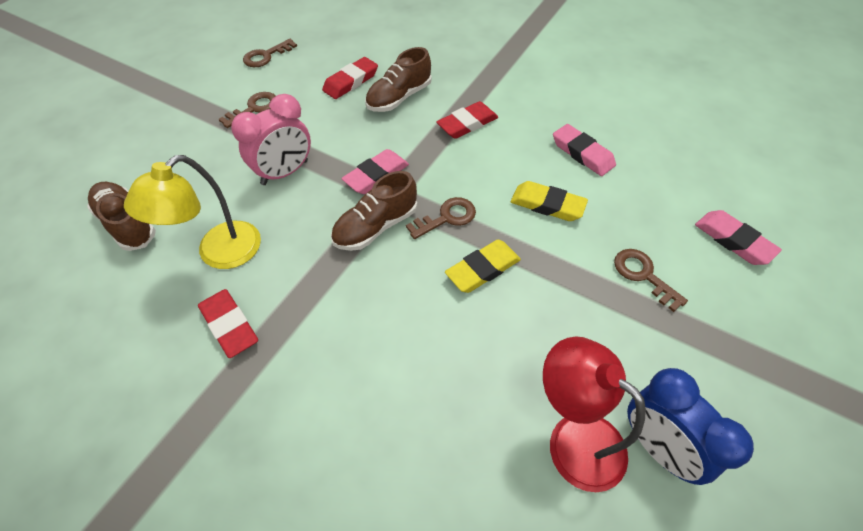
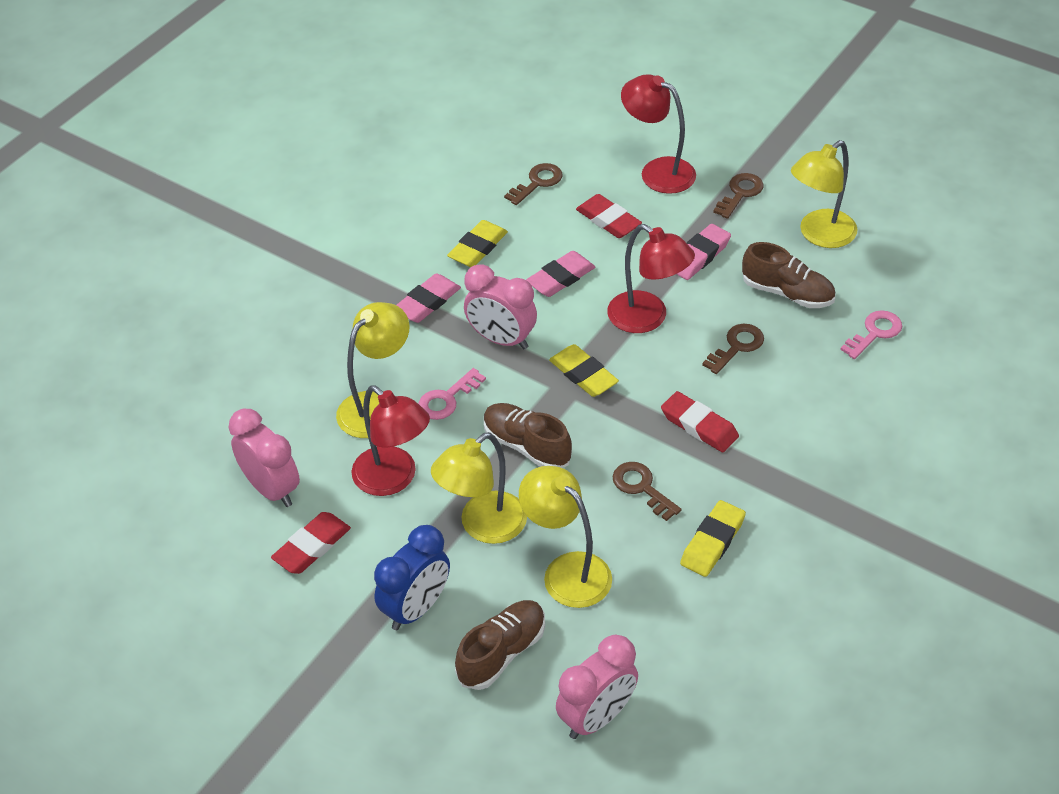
pink clock: [231,94,311,185] = 1 -> [229,409,300,507] [464,264,537,349] [556,635,638,739] = 3
pink key: none = 0 -> [418,368,486,420] [840,310,902,359] = 2
red lamp: [543,336,646,492] = 1 -> [351,385,430,496] [607,224,695,333] [621,74,696,194] = 3
yellow eraser: [445,240,521,293] [511,181,588,221] = 2 -> [447,220,508,267] [549,344,619,397] [680,500,746,577] = 3
yellow lamp: [124,155,261,269] = 1 -> [336,302,410,438] [431,432,527,544] [519,466,612,608] [791,140,857,248] = 4

